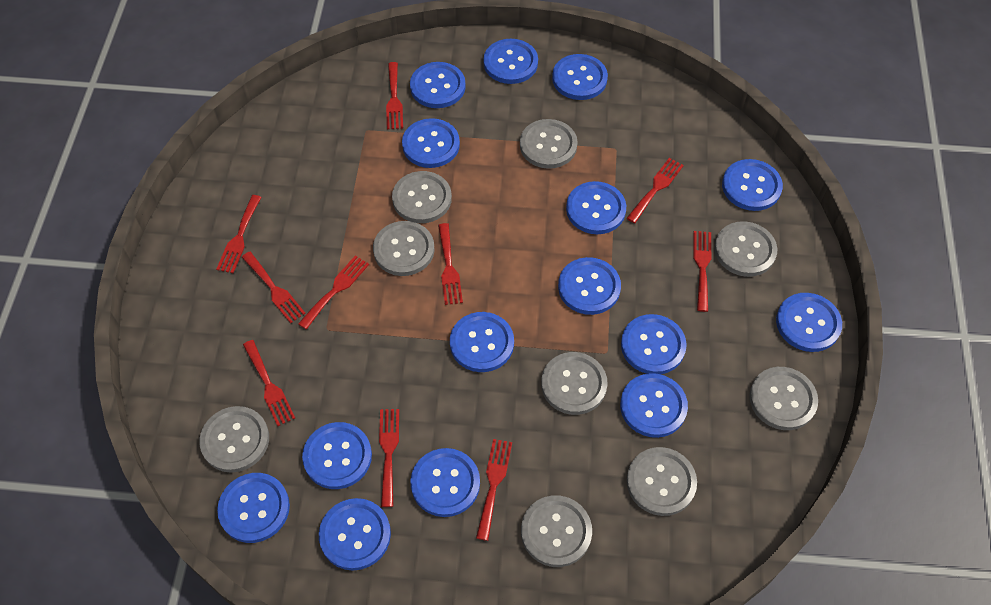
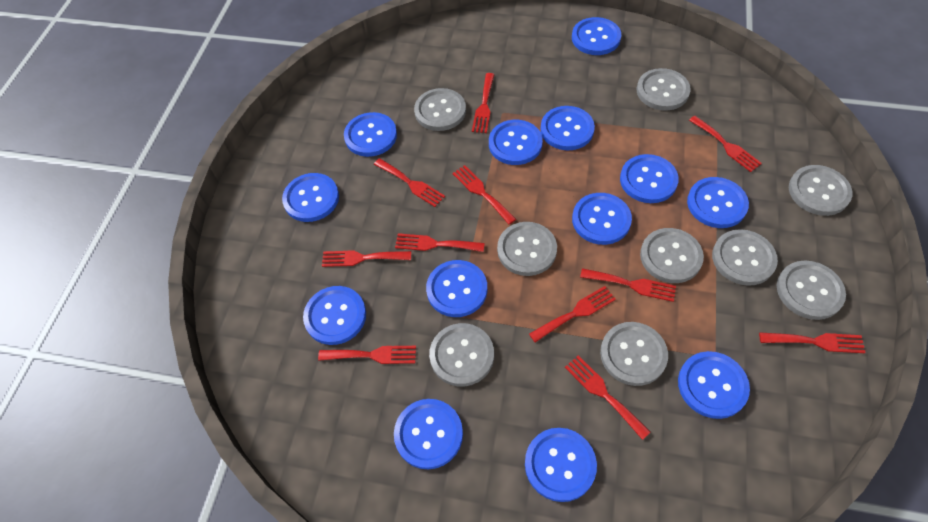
blue button: [217,473,290,543] [302,422,372,489] [319,498,391,570] [402,118,460,168] [410,62,466,108] [410,448,480,517] [450,312,514,372] [484,39,538,84] [552,54,608,100] [558,257,621,315] [566,181,626,234] [620,373,688,438] [621,314,687,375] [722,159,783,211] [776,293,842,352] = 15 -> [282,173,339,222] [303,286,366,345] [344,112,397,157] [394,399,463,470] [426,260,487,317] [489,120,543,165] [525,428,597,502] [540,106,595,150] [572,17,621,55] [572,193,632,245] [620,154,679,203] [678,351,750,419] [687,177,749,228] = 13
red fork: [216,195,262,273] [242,251,306,323] [243,340,295,426] [298,255,369,330] [379,409,399,507] [386,62,403,129] [438,223,463,305] [476,439,512,541] [627,158,684,223] [693,231,712,312] = 10 -> [318,346,416,364] [322,250,411,267] [374,158,445,207] [395,233,485,252] [453,165,516,225] [472,73,495,133] [529,286,616,342] [565,355,650,440] [580,268,676,302] [689,116,762,172] [759,332,866,353] = 11

